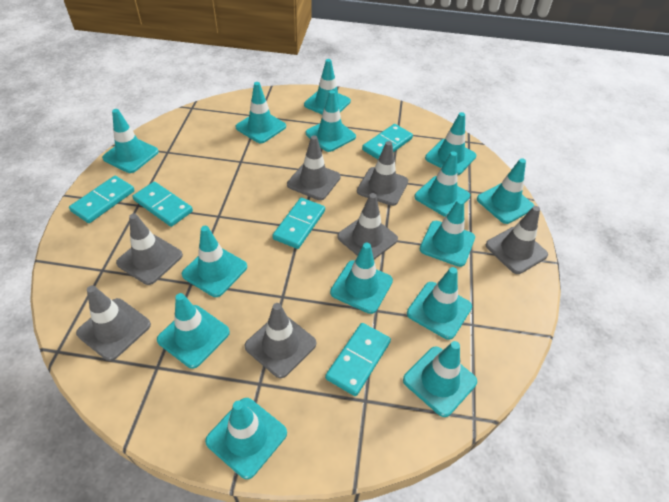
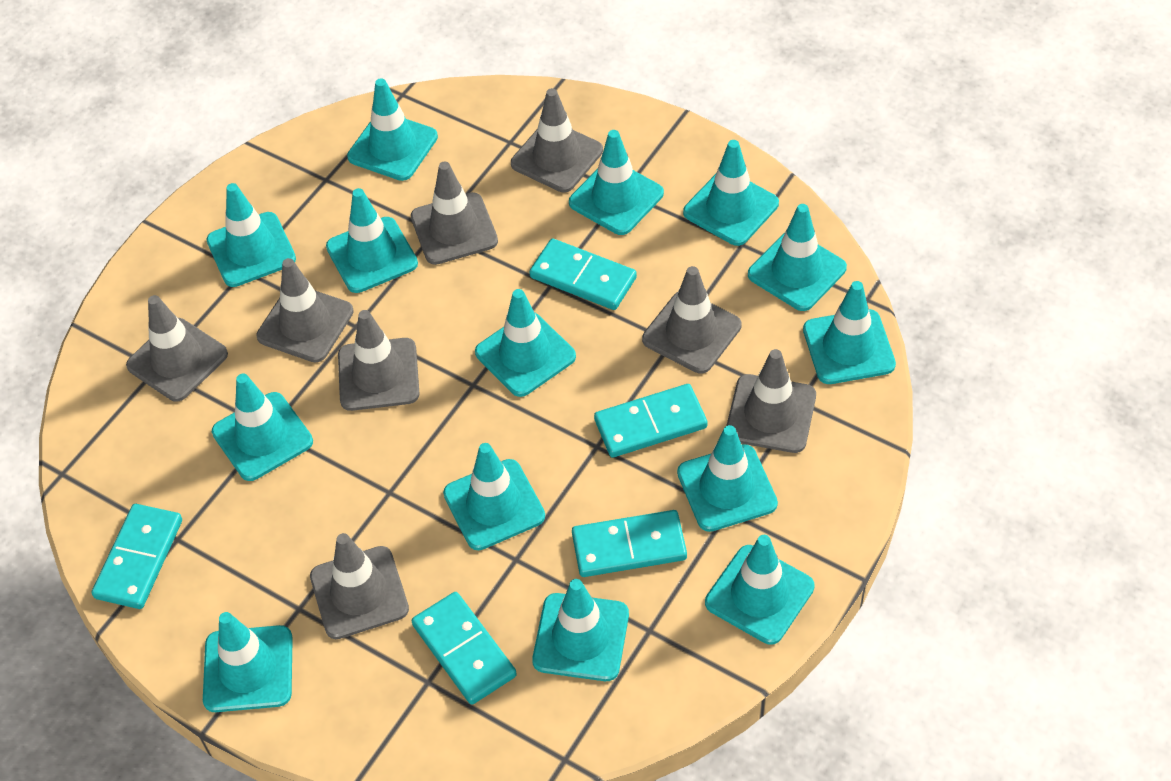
grey traffic cone: [76,285,151,361] [116,214,183,285] [244,303,316,378] [287,135,341,200] [337,193,398,259] [357,141,408,206] [486,206,548,274] = 7 -> [126,295,228,402] [256,258,354,363] [310,533,409,639] [338,310,420,411] [411,162,498,265] [511,88,603,192] [642,266,742,373] [726,349,816,453] = 8

